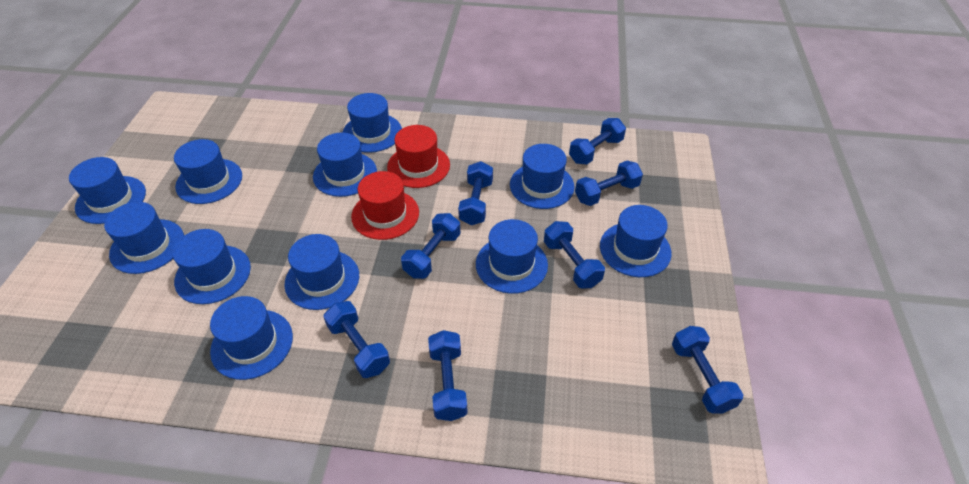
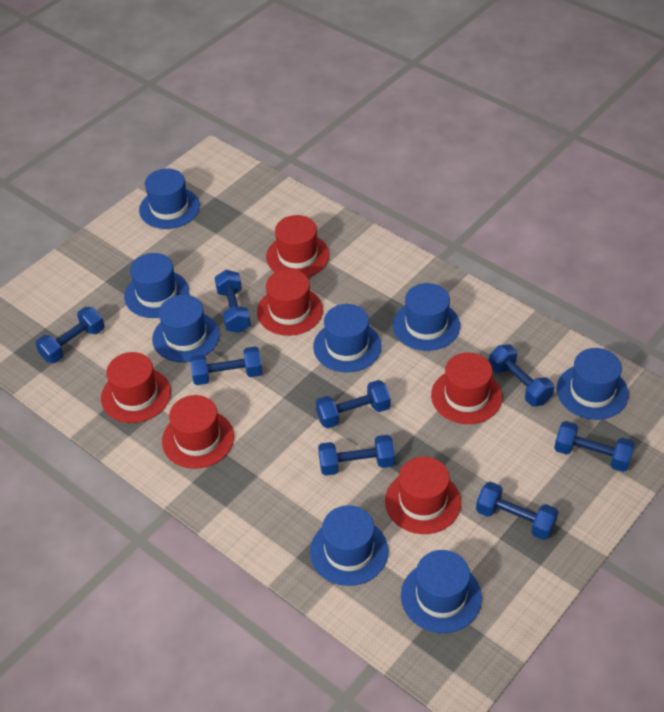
blue hat: [69,157,146,224] [104,202,184,274] [172,229,251,304] [174,139,242,204] [210,296,293,380] [284,234,359,310] [313,133,377,197] [342,93,402,153] [476,219,548,294] [510,144,575,209] [600,205,672,277] = 11 -> [124,253,189,318] [139,168,200,229] [152,295,220,362] [310,505,389,586] [313,304,381,373] [393,283,460,351] [401,550,482,633] [557,348,629,420] = 8
red hat: [351,171,419,240] [387,125,450,188] = 2 -> [101,352,171,423] [162,395,234,469] [257,269,323,336] [266,215,330,277] [385,456,461,534] [431,352,502,424] = 6

